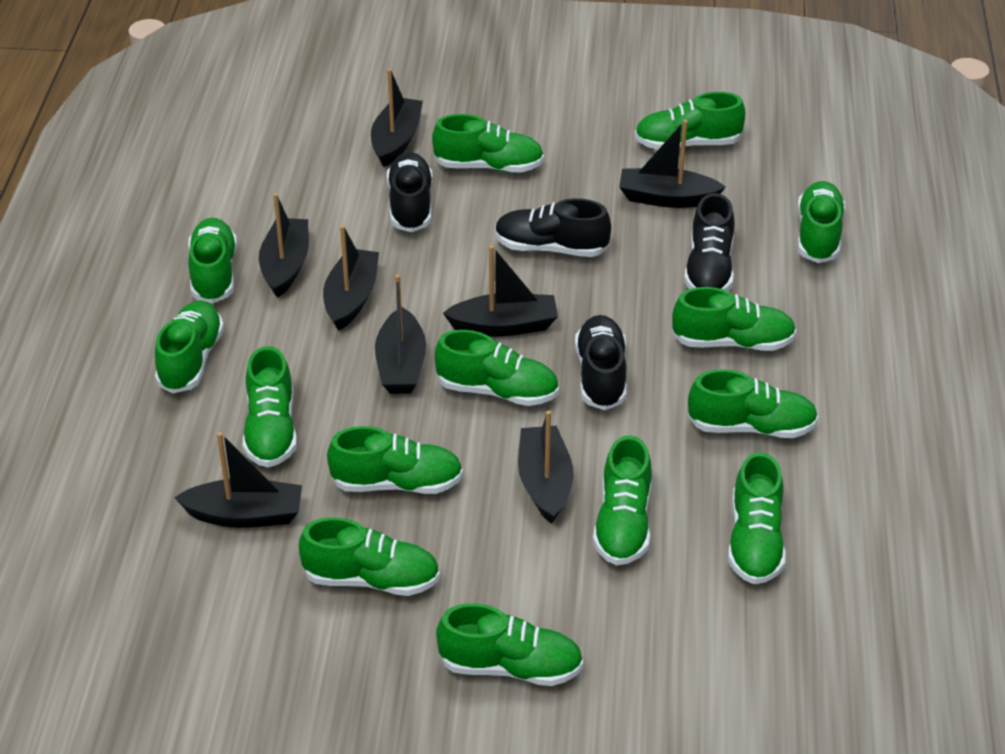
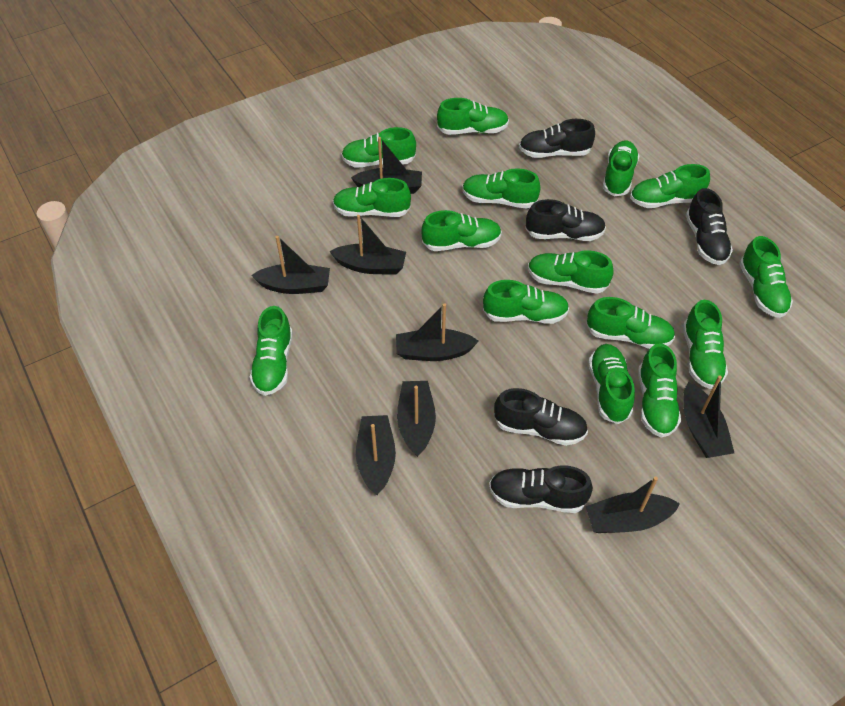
black shoe: [387,152,433,232] [495,198,611,257] [575,315,626,410] [684,193,735,291] = 4 -> [489,465,593,513] [494,388,588,446] [519,119,595,158] [525,199,606,241] [686,188,733,265] = 5
green shoe: [155,300,224,394] [188,218,237,304] [243,346,297,468] [299,517,440,596] [327,426,463,494] [432,114,544,173] [435,330,559,406] [436,603,583,686] [593,435,652,565] [634,92,745,150] [672,287,796,351] [688,369,818,438] [728,452,786,584] [797,181,845,263] = 14 -> [250,306,293,396] [333,178,411,217] [341,127,416,167] [421,210,502,251] [437,98,509,135] [462,168,540,208] [483,280,569,324] [528,250,614,294] [586,297,675,349] [588,344,635,424] [603,141,639,197] [630,164,710,208] [638,343,681,438] [683,300,728,389] [739,236,793,318] = 15

